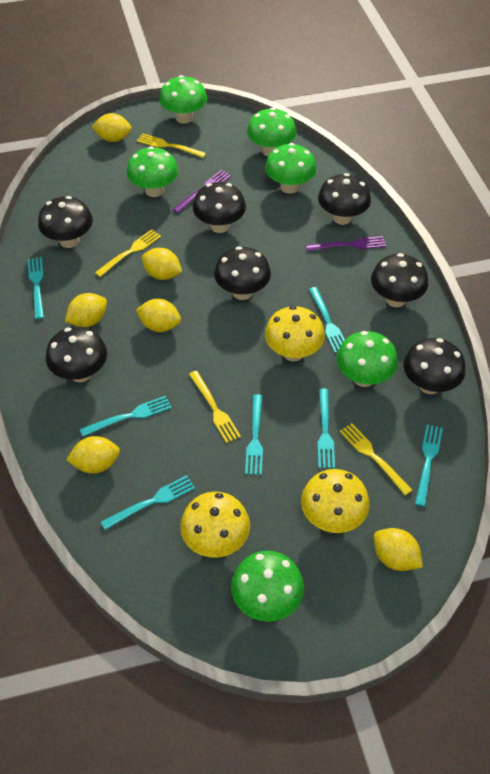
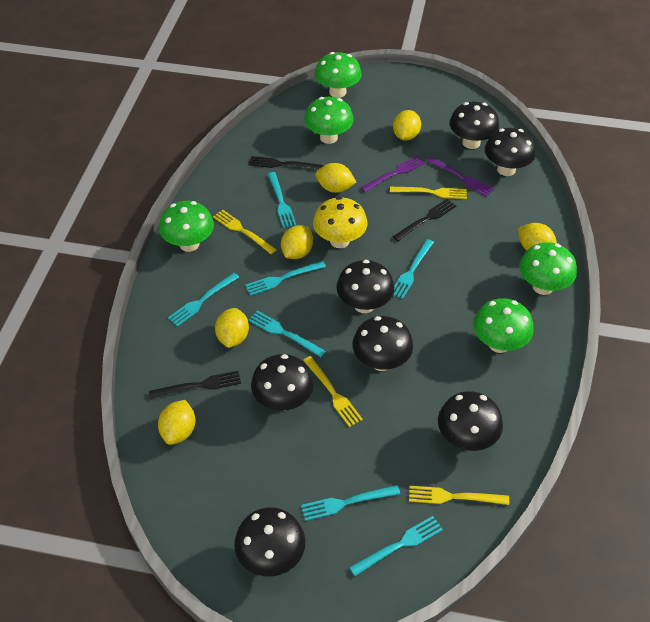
black fork: none = 0 -> [149,371,241,399] [248,156,324,170] [393,199,456,241] = 3
green mushroom: [127,146,178,197] [159,75,207,124] [231,551,304,622] [247,108,297,156] [265,143,317,194] [336,331,398,387] = 6 -> [159,201,214,252] [304,97,354,144] [315,52,362,98] [473,298,534,353] [519,242,577,295] = 5
yellow mushroom: [180,492,250,558] [265,306,325,362] [301,469,370,533] = 3 -> [313,197,367,248] = 1

